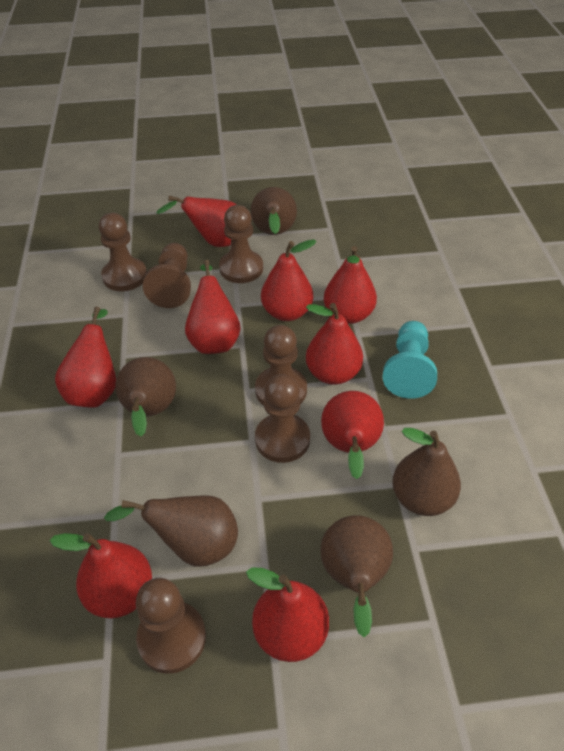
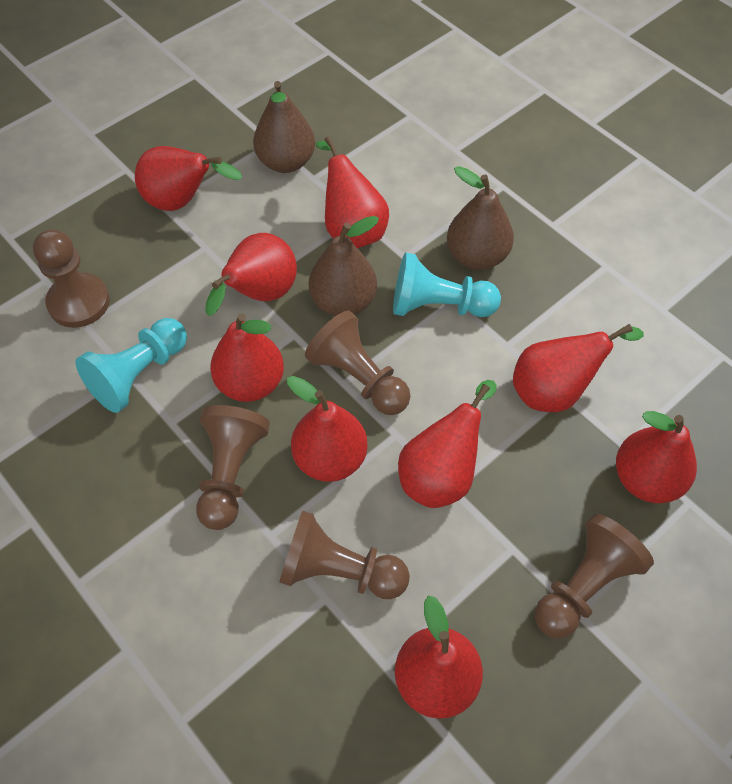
brown pawn: [99,213,147,291] [136,578,206,674] [143,243,191,308] [219,205,263,283] [255,325,307,406] [255,374,310,463] = 6 -> [33,229,110,328] [196,405,270,530] [279,510,410,599] [305,311,411,415] [535,514,654,639] = 5
brown pear: [104,495,238,567] [115,357,176,436] [251,187,297,235] [320,515,393,637] [392,428,461,516] = 5 -> [253,81,315,173] [309,216,379,316] [447,166,514,270] = 3
turquoise pawn: [382,321,437,399] = 1 -> [76,318,187,413] [393,252,501,317] = 2

